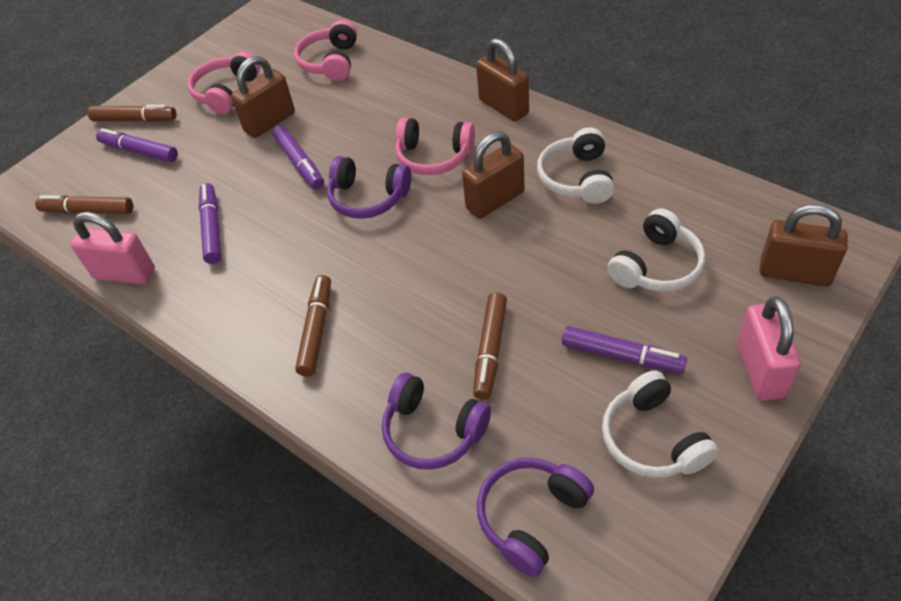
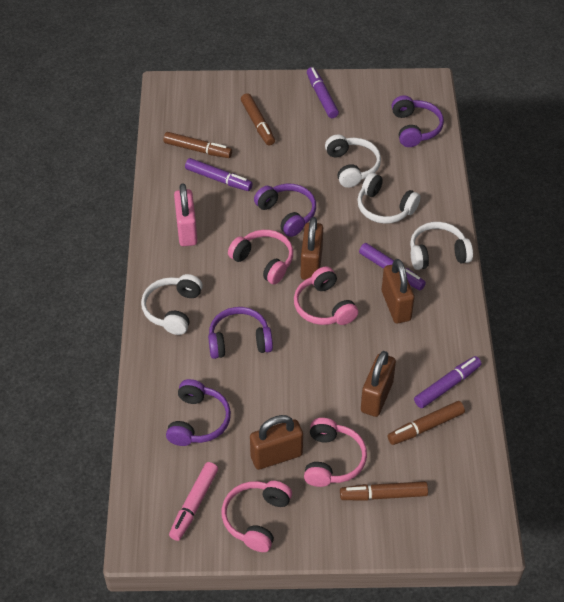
pink headphones: [187,52,260,114] [294,20,357,81] [395,118,475,175] = 3 -> [222,481,292,552] [228,230,293,285] [294,267,358,325] [304,418,367,487] = 4
pink marker: none = 0 -> [169,462,218,541] = 1
pink padlock: [70,212,155,284] [737,296,801,401] = 2 -> [174,183,197,246] = 1
purple headphones: [327,156,411,219] [382,373,491,469] [477,457,594,577] = 3 -> [166,379,231,446] [208,307,273,359] [254,184,316,237] [392,95,444,147] = 4
white headphones: [537,127,614,204] [602,370,719,478] [607,208,705,292] = 3 -> [141,274,203,335] [325,134,381,188] [357,173,421,224] [410,222,473,270] = 4

